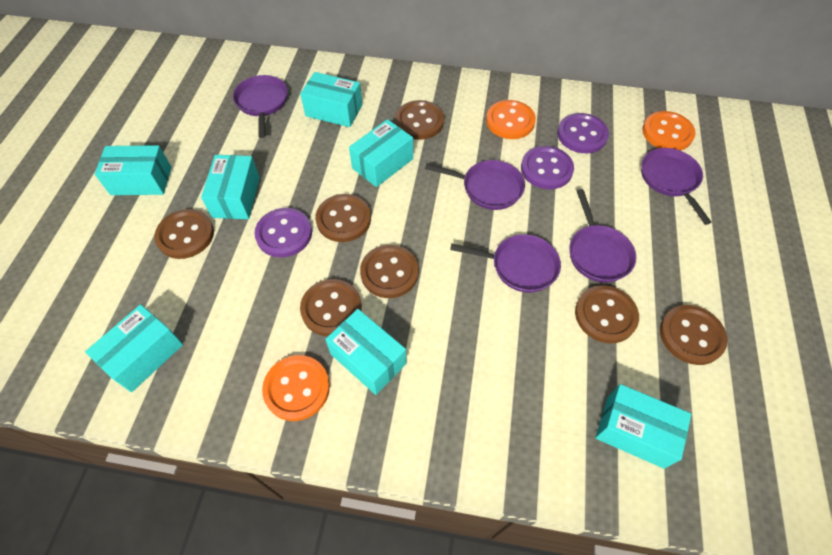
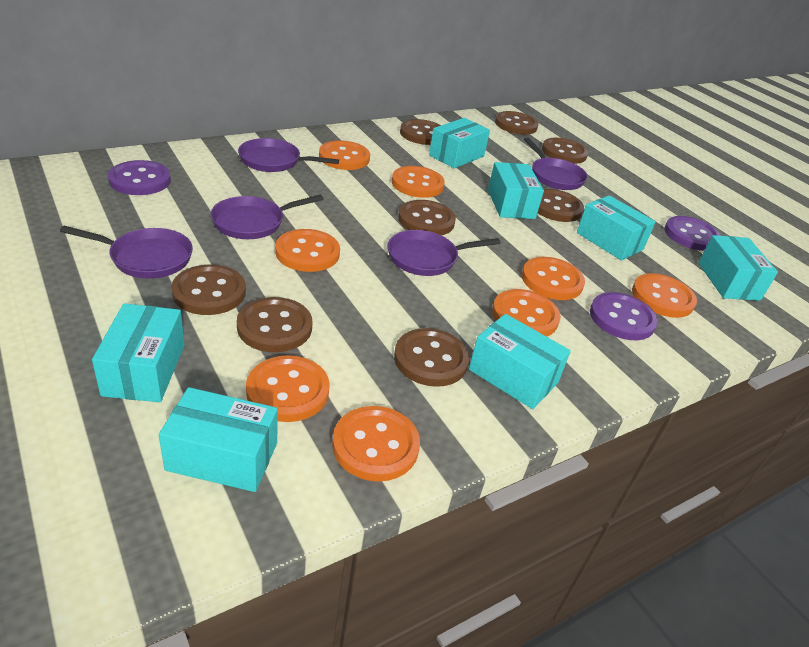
brown button: [154,209,214,259] [300,279,362,336] [315,194,371,242] [360,245,419,298] [395,100,444,140] [575,285,639,343] [660,305,728,365] = 7 -> [171,264,246,315] [237,297,312,352] [394,328,470,387] [398,200,456,235] [400,119,441,145] [495,111,539,135] [538,189,584,222] [542,138,588,164] = 8
orange button: [262,355,330,421] [486,100,536,139] [642,111,696,150] = 3 -> [246,355,330,422] [275,229,340,272] [319,140,370,170] [332,406,420,482] [392,166,445,198] [492,289,561,337] [522,257,585,300] [632,273,697,318] = 8

